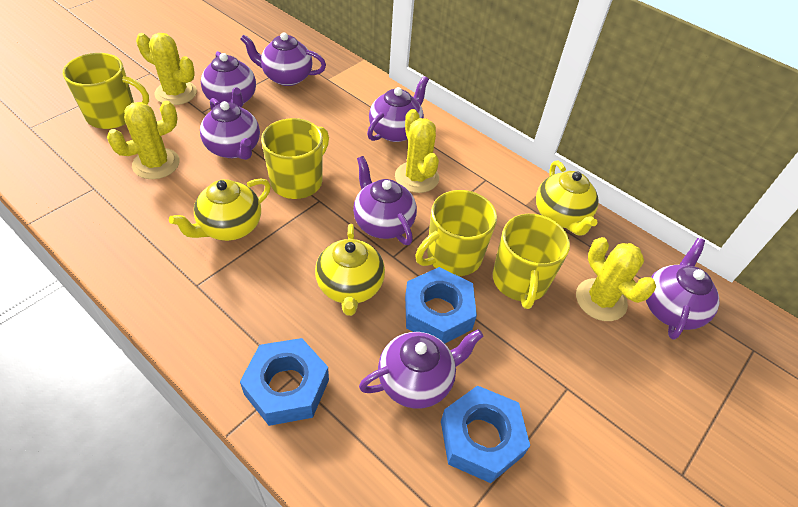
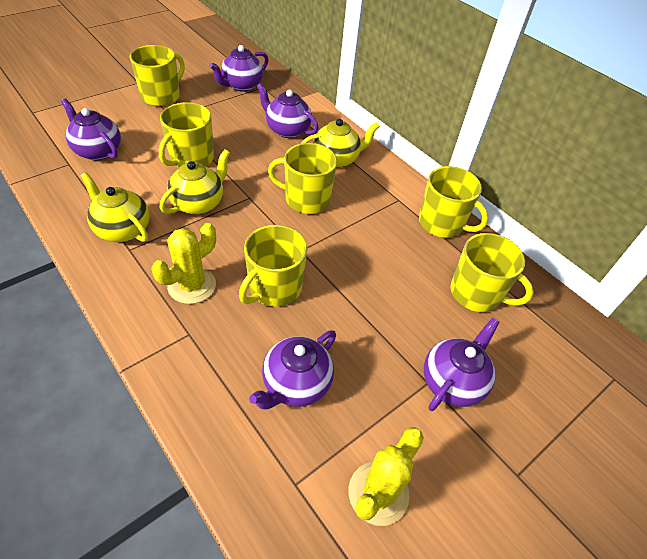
blue nut: [240,338,329,426] [405,267,477,343] [441,385,530,483] = 3 -> none = 0
purple teapot: [200,98,260,160] [201,51,256,107] [240,33,326,86] [353,156,417,245] [359,329,483,409] [367,76,429,142] [646,238,719,340] = 7 -> [61,99,121,160] [209,45,269,92] [249,330,336,410] [257,83,319,138] [424,318,499,411] = 5
yellow cactus: [107,101,180,179] [136,33,197,105] [395,109,439,193] [576,237,656,321] = 4 -> [152,223,216,304] [348,427,424,526] = 2
yellow mug: [63,53,149,129] [261,118,329,199] [415,190,497,276] [492,214,570,309] = 4 -> [130,45,185,106] [159,102,214,168] [239,225,307,307] [268,143,337,214] [419,166,489,238] [450,233,534,312] = 6

